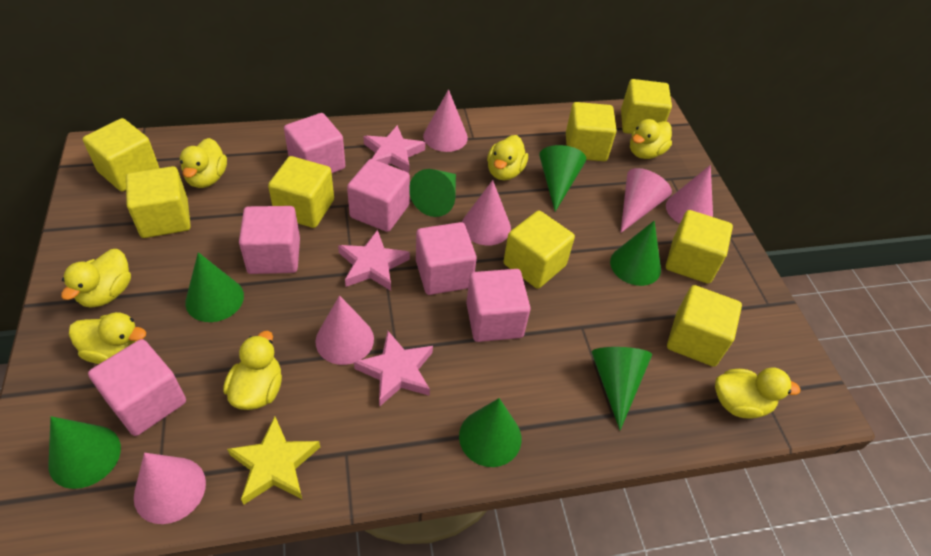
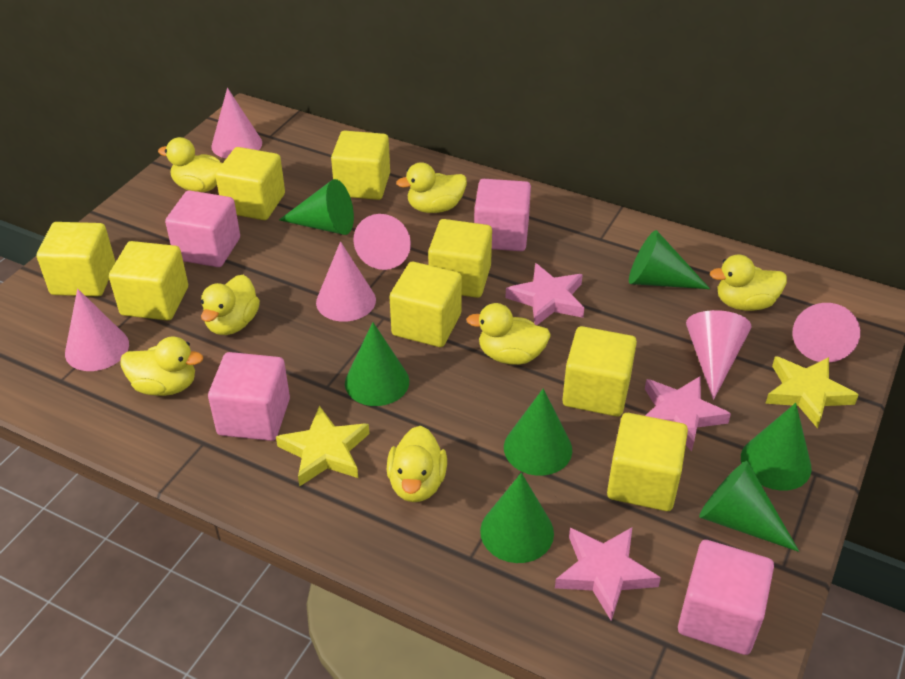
pink cube: [88,339,186,436] [239,206,300,274] [284,113,345,173] [347,159,410,232] [416,222,477,295] [466,269,530,342] = 6 -> [165,190,240,267] [208,352,290,441] [474,179,531,251] [678,540,774,655] = 4
yellow star: [227,416,320,505] = 1 -> [276,406,370,487] [765,356,859,429] = 2

